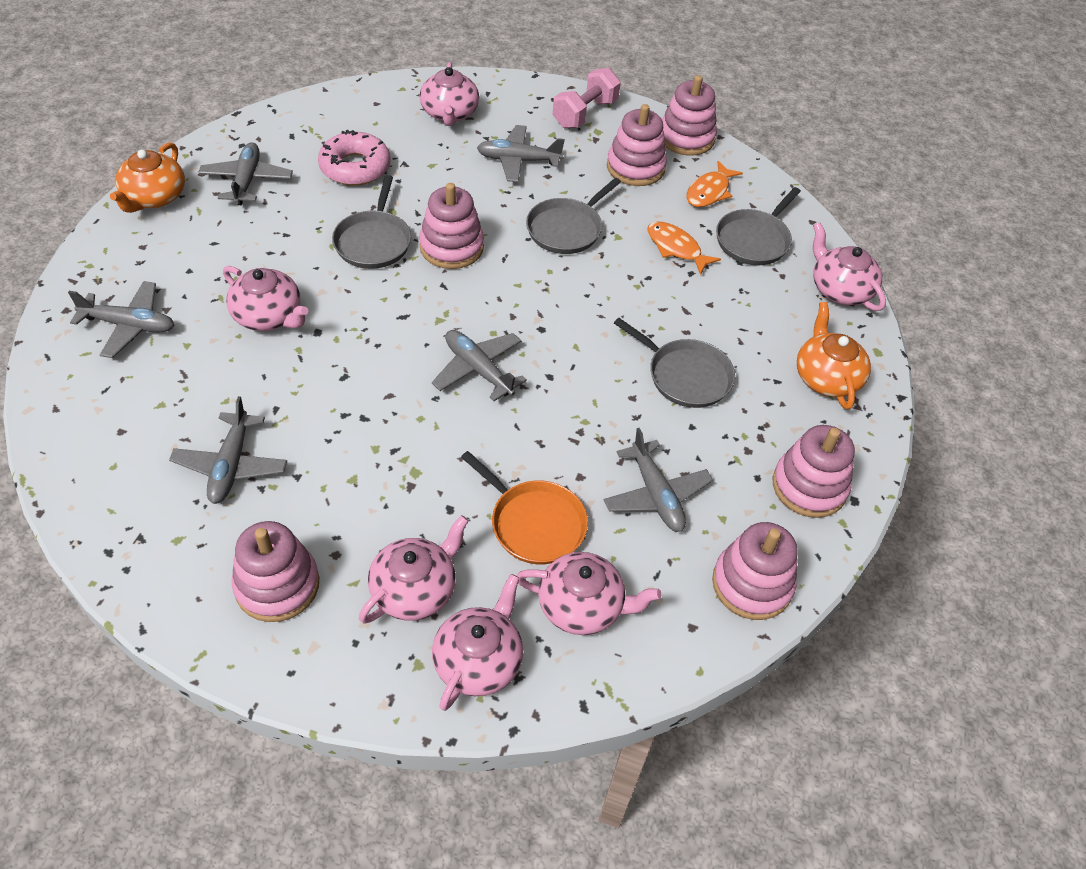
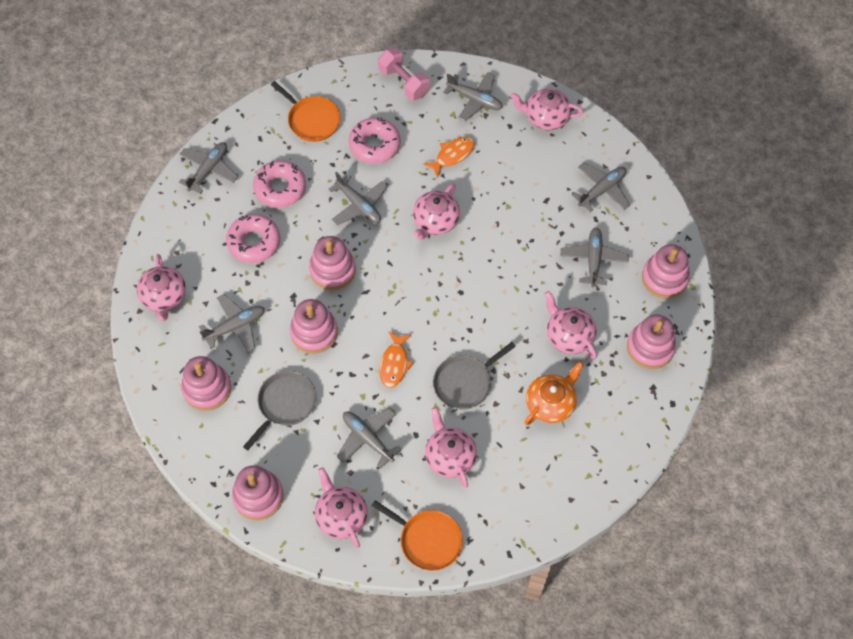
grey pan: [332,175,411,269] [526,178,621,254] [614,318,735,408] [716,187,801,265] = 4 -> [243,371,317,450] [433,342,516,410] = 2
grey plane: [68,281,174,358] [169,396,287,504] [198,142,293,205] [432,330,527,401] [477,125,565,182] [604,428,713,532] = 6 -> [179,142,238,194] [199,294,265,353] [329,172,387,225] [337,408,401,469] [443,72,503,122] [560,228,629,287] [572,162,630,212] = 7
orange pan: [461,451,588,564] = 1 -> [271,81,341,142] [372,500,463,571] = 2
orange teapot: [110,142,185,213] [797,302,871,410] = 2 -> [524,362,584,425] = 1
pink donut: [318,130,391,186] = 1 -> [226,214,280,263] [253,160,306,208] [349,118,401,164] = 3

